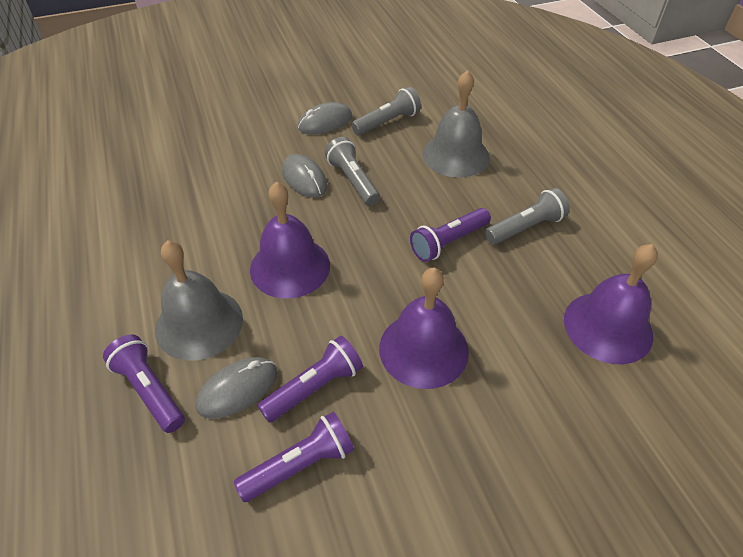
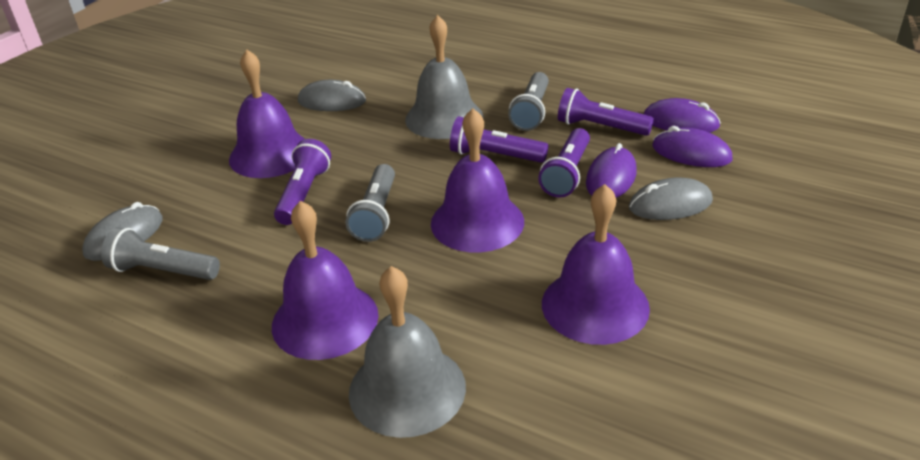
purple bell: [250,181,330,299] [379,268,469,389] [564,244,658,364] = 3 -> [229,49,305,178] [272,201,379,360] [431,108,524,253] [542,184,650,345] = 4
purple mouse: none = 0 -> [586,143,637,198] [644,98,721,133] [652,126,732,167] = 3

